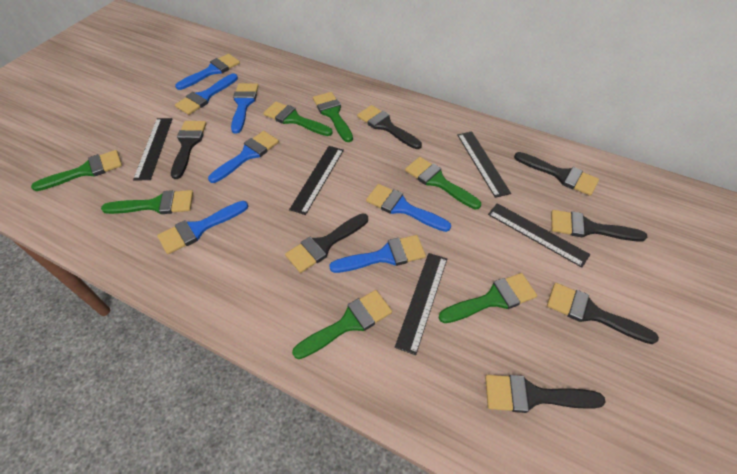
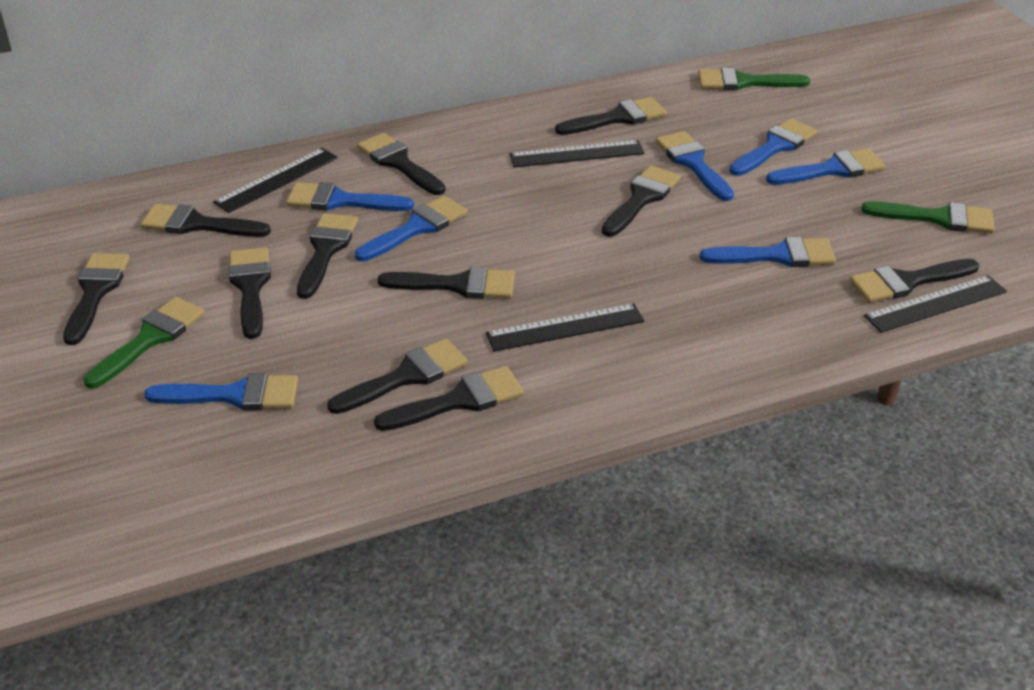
black brush: [171,121,206,179] [285,213,368,273] [357,105,422,149] [485,375,606,413] [514,152,599,196] [547,283,659,344] [551,210,647,242] = 7 -> [63,253,130,345] [141,204,271,237] [229,247,271,339] [297,213,358,299] [327,338,468,414] [357,133,445,195] [374,366,524,431] [378,267,515,299] [555,97,667,135] [602,165,681,237] [849,259,979,303] = 11
black ruler: [133,118,172,181] [289,146,344,215] [395,253,447,355] [457,131,511,198] [488,203,590,268] = 5 -> [213,148,338,213] [485,303,644,352] [509,140,644,168] [864,275,1007,333] = 4
green brush: [31,150,122,191] [101,190,193,214] [263,102,333,136] [292,290,392,359] [313,92,353,142] [405,157,481,209] [438,273,537,323] = 7 -> [83,297,205,389] [698,68,810,90] [861,201,995,234] = 3

